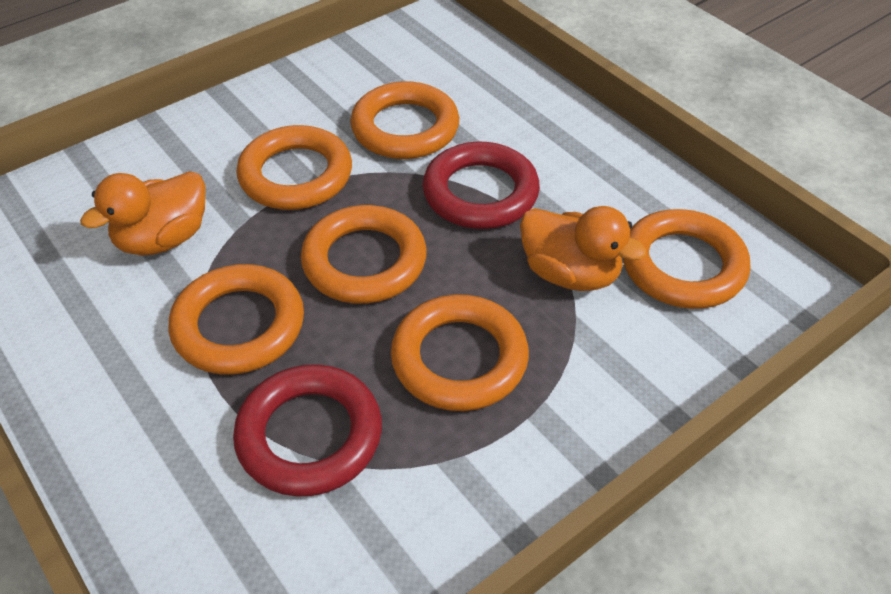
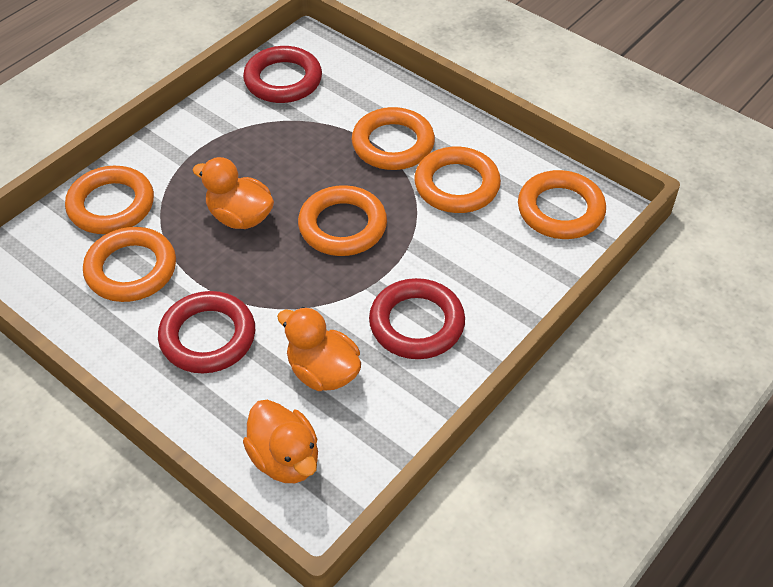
orange duck: [80,171,206,256] [520,206,647,291] = 2 -> [193,157,274,229] [243,400,318,483] [277,307,361,391] = 3
red ring: [233,364,382,497] [423,142,540,229] = 2 -> [158,291,255,373] [243,46,322,103] [369,278,465,359] = 3

